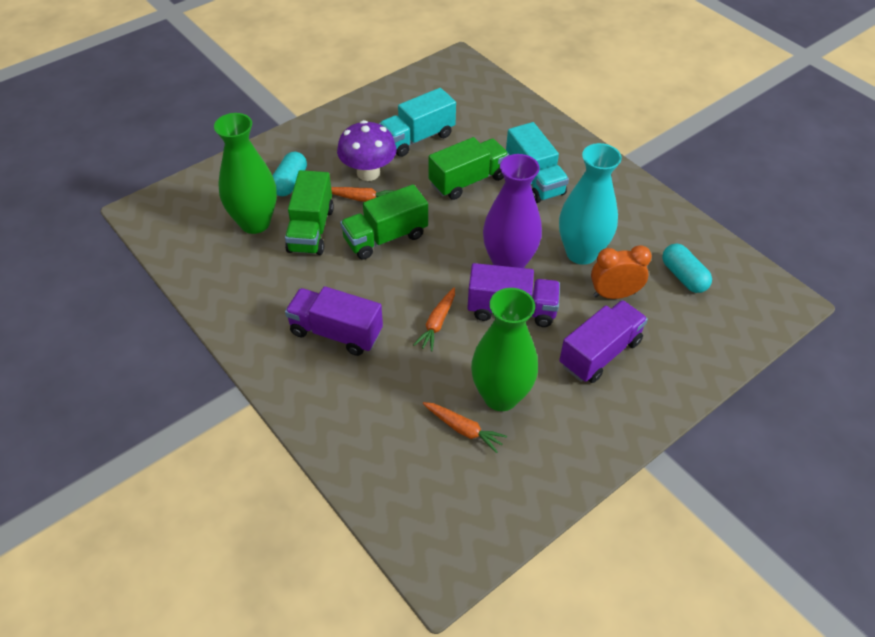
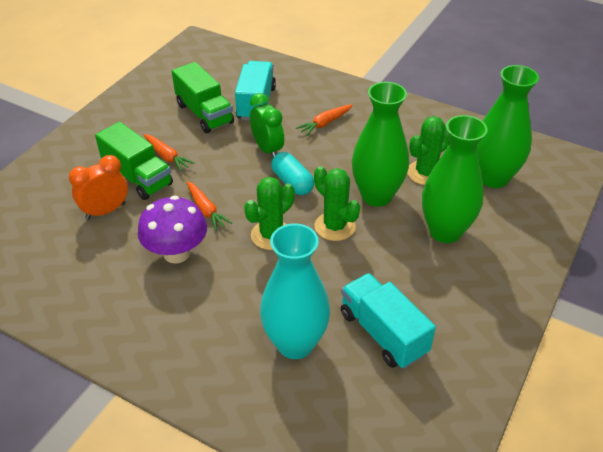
green cactus: none = 0 -> [244,177,295,250] [314,166,360,241] [407,116,450,185] = 3
green clock: none = 0 -> [250,93,284,157] = 1
green truck: [285,170,334,255] [340,184,428,260] [429,137,509,200] = 3 -> [95,122,173,200] [172,62,234,133] = 2
green vase: [214,113,277,234] [471,288,538,411] = 2 -> [352,82,409,207] [422,115,488,243] [476,65,539,188] = 3
purple truck: [285,286,383,356] [467,263,560,327] [559,300,648,383] = 3 -> none = 0
purple vase: [483,154,542,268] = 1 -> none = 0
turquoise capsule: [272,152,307,196] [662,244,712,293] = 2 -> [271,152,314,195] = 1

